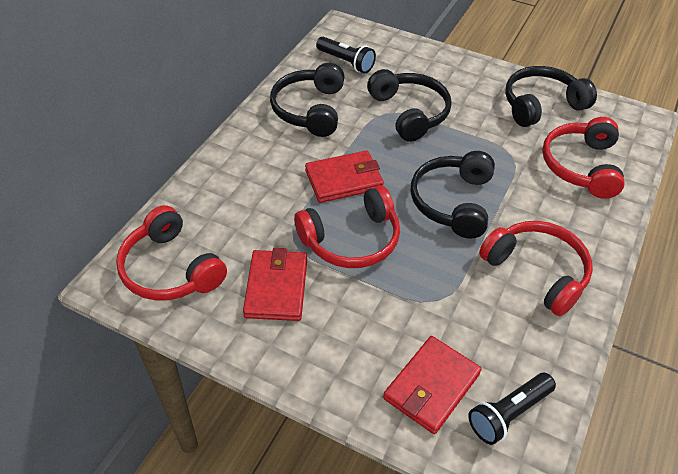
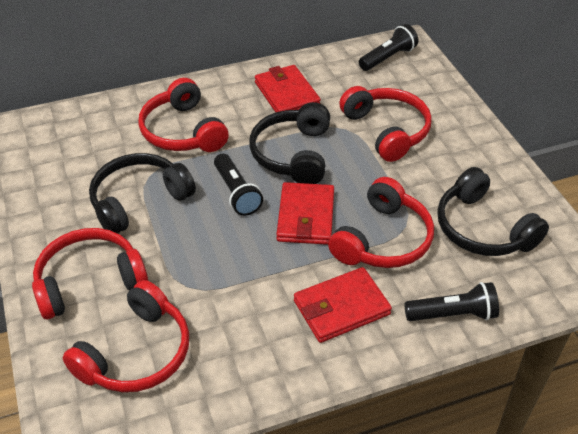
black flashlight: [316,37,376,73] [468,373,556,445] = 2 -> [214,153,263,216] [359,24,418,71] [404,282,499,321] = 3
black headphones: [270,63,344,137] [367,69,452,142] [411,151,495,239] [505,66,597,127] = 4 -> [89,153,196,234] [250,102,330,184] [437,167,549,256] = 3
red headphones: [116,205,227,301] [294,185,400,268] [479,221,593,316] [542,117,625,199] = 4 -> [32,228,148,319] [63,280,189,392] [138,78,229,152] [328,177,434,268] [339,86,432,162] = 5

